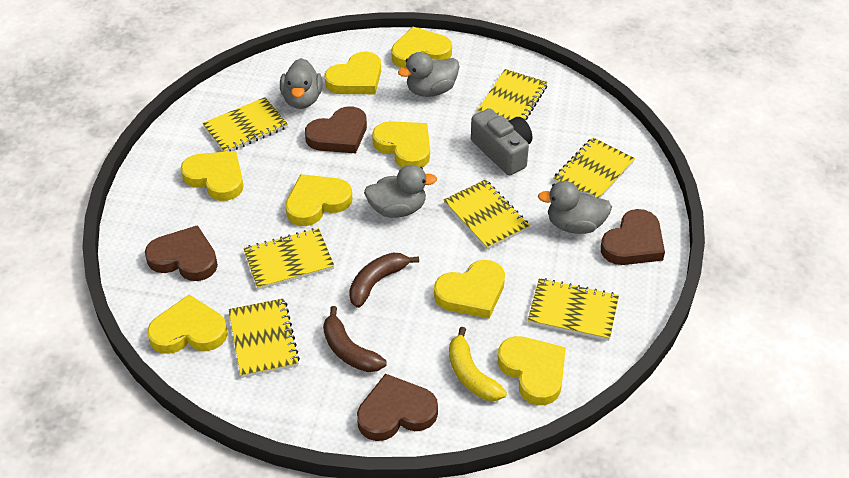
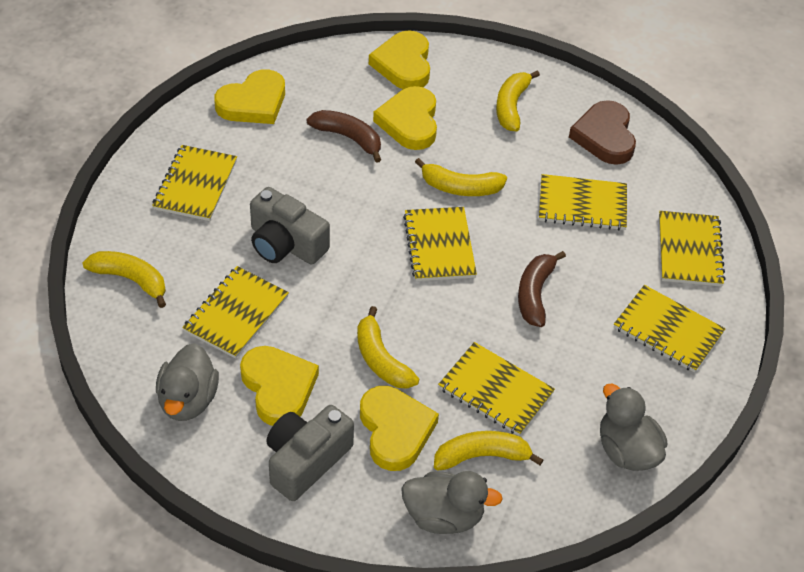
brown heart: [145,225,218,281] [305,106,367,153] [357,374,438,441] [601,209,665,265] = 4 -> [569,100,636,165] = 1
grey camera: [471,108,532,176] = 1 -> [250,187,330,265] [266,405,354,501] = 2
grey duck: [280,58,322,109] [364,165,437,218] [398,52,460,97] [538,181,612,234] = 4 -> [156,343,219,421] [401,471,503,534] [600,383,667,471] = 3
yellow banana: [449,327,507,401] = 1 -> [82,251,166,308] [357,306,419,389] [415,158,507,196] [434,431,543,470] [496,70,540,131] = 5
yellow heart: [147,295,228,354] [181,151,244,201] [285,174,352,226] [324,51,381,94] [372,121,430,168] [391,27,452,68] [434,260,505,318] [498,336,566,405] = 8 -> [214,69,285,124] [240,346,319,426] [360,386,439,471] [369,31,430,89] [373,86,437,150] = 5

